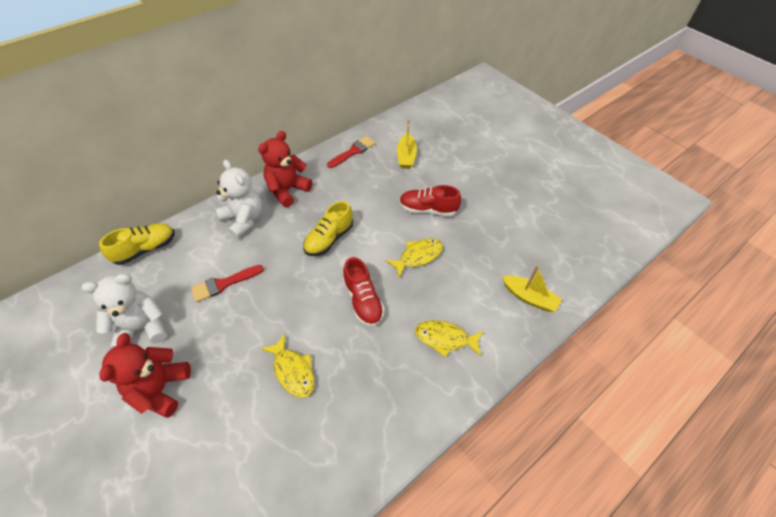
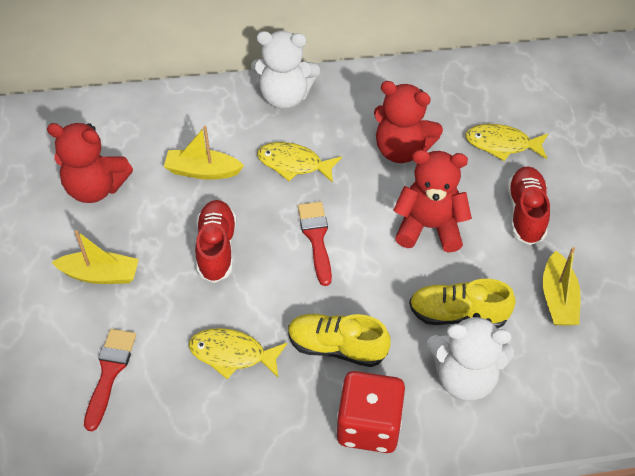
red dice: none = 0 -> [336,371,405,453] = 1
red teddy bear: [100,333,191,418] [258,131,313,207] = 2 -> [47,123,133,203] [374,81,443,163] [393,150,472,253] = 3
yellow boat: [397,120,417,169] [502,265,562,312] = 2 -> [52,230,139,284] [164,126,244,180] [543,247,581,326] = 3

